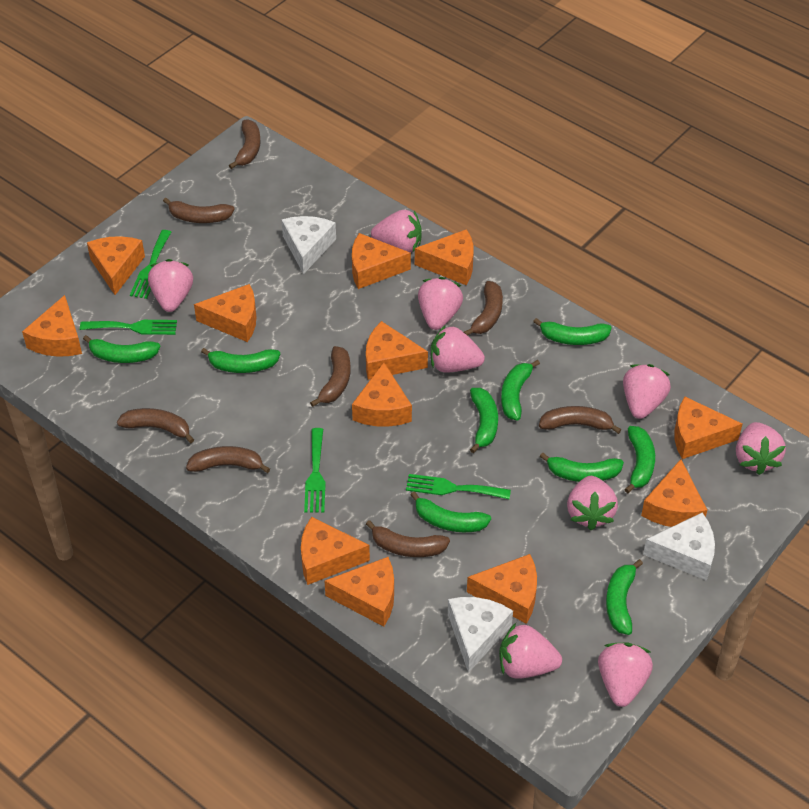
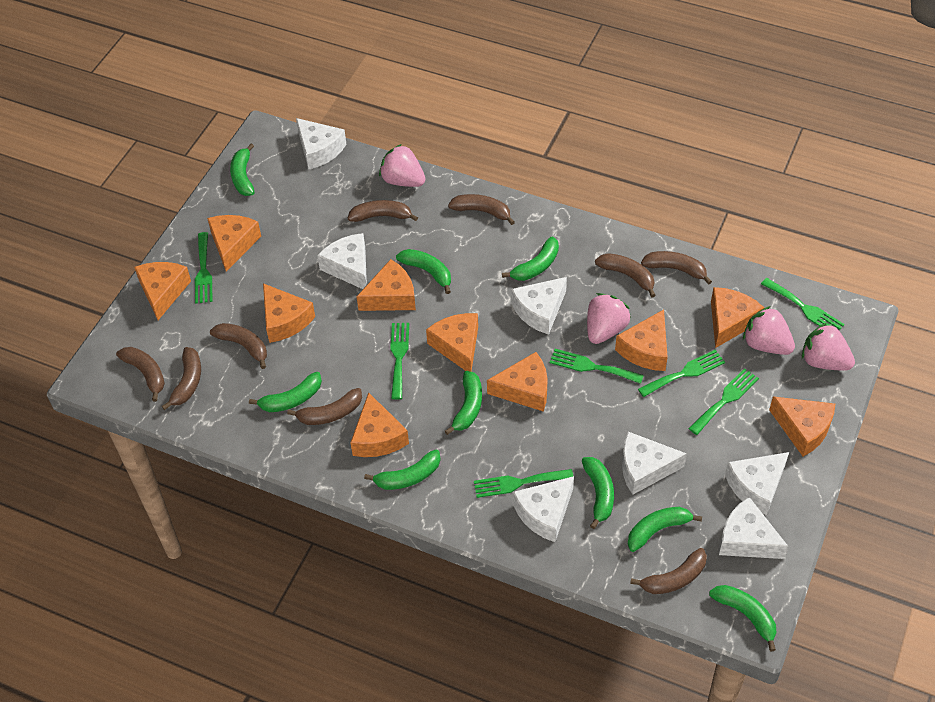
brown banana: [117,408,194,443] [163,198,235,223] [186,446,270,473] [229,119,261,169] [310,346,351,407] [366,520,450,557] [464,281,503,336] [539,406,621,434] = 8 -> [116,347,165,402] [161,347,201,410] [210,323,267,369] [287,388,362,425] [348,200,418,222] [448,194,515,225] [595,253,656,297] [630,548,707,594] [641,251,712,285] = 9
green fork: [80,320,177,335] [130,230,171,299] [304,428,325,513] [406,474,511,499] = 4 -> [195,232,212,304] [390,323,409,400] [474,469,573,498] [550,349,644,384] [638,350,725,397] [688,368,759,435] [761,278,845,330] = 7
orange cheese: [22,295,82,357] [87,236,145,295] [194,284,256,342] [301,517,370,585] [324,557,394,627] [352,233,411,289] [352,362,412,427] [366,321,428,380] [415,229,474,285] [467,554,537,624] [641,459,707,527] [674,397,742,459] = 12 -> [134,262,191,320] [207,215,261,272] [263,283,315,343] [350,392,409,457] [357,259,416,311] [426,313,478,372] [487,352,548,412] [615,310,668,371] [711,287,764,348] [769,396,835,456] = 10
pink strawberry: [148,259,193,312] [371,210,422,253] [418,277,463,330] [431,325,485,373] [499,623,562,678] [567,476,618,530] [598,643,653,707] [623,364,671,419] [736,422,786,475] = 9 -> [379,144,425,187] [587,293,631,344] [743,306,795,355] [802,323,855,371] = 4
white cheese: [281,216,336,274] [448,597,513,673] [643,513,715,581] = 3 -> [296,118,347,169] [317,233,367,289] [511,277,567,335] [513,476,574,542] [622,432,687,495] [719,497,789,559] [725,452,789,516] = 7

